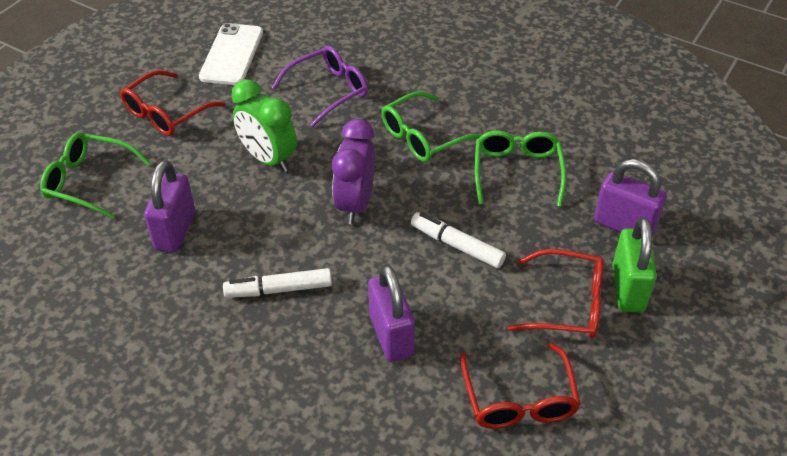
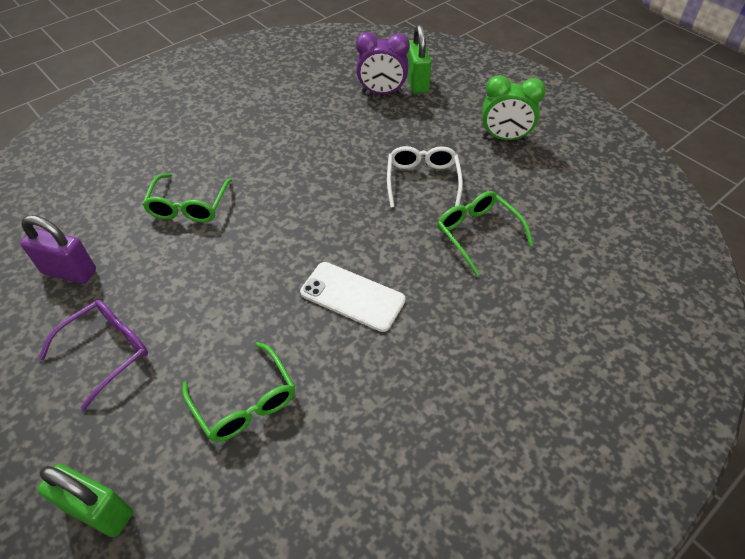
green padlock: [612,217,657,312] = 1 -> [37,464,133,537] [406,25,432,94] = 2
purple padlock: [144,160,195,252] [368,264,415,362] [594,159,667,236] = 3 -> [20,215,96,284] = 1
red glasses: [120,70,225,136] [460,343,581,429] [508,249,604,338] = 3 -> none = 0
white glasses: none = 0 -> [387,146,463,208] = 1
white marker: [223,268,332,298] [411,212,506,268] = 2 -> none = 0

